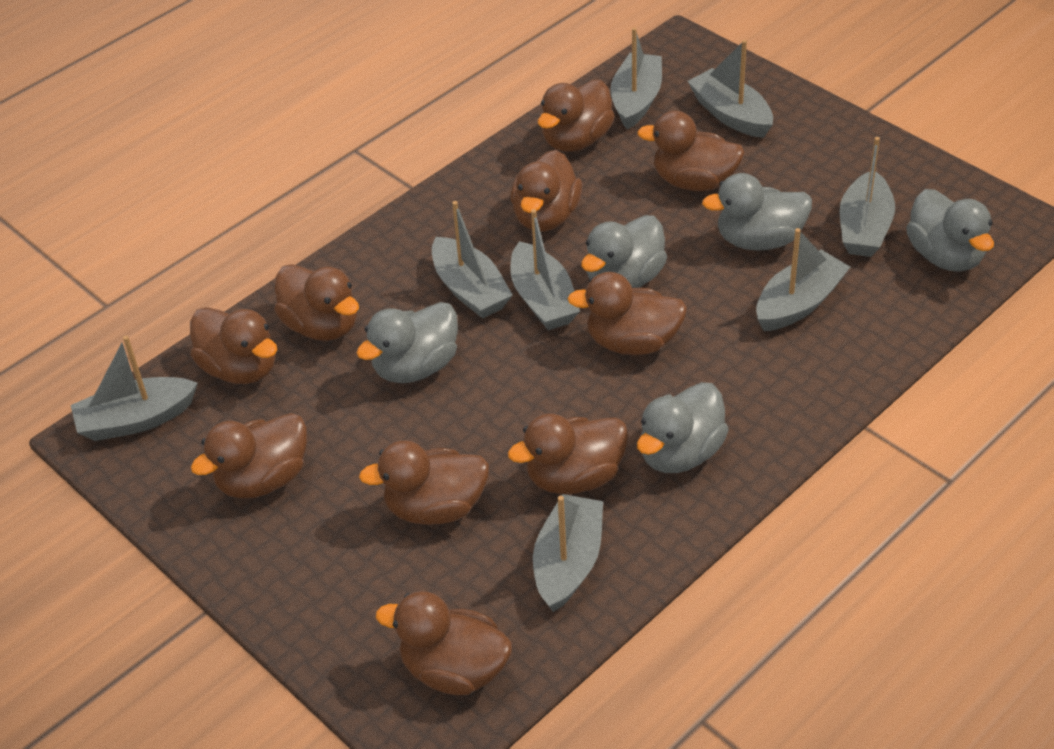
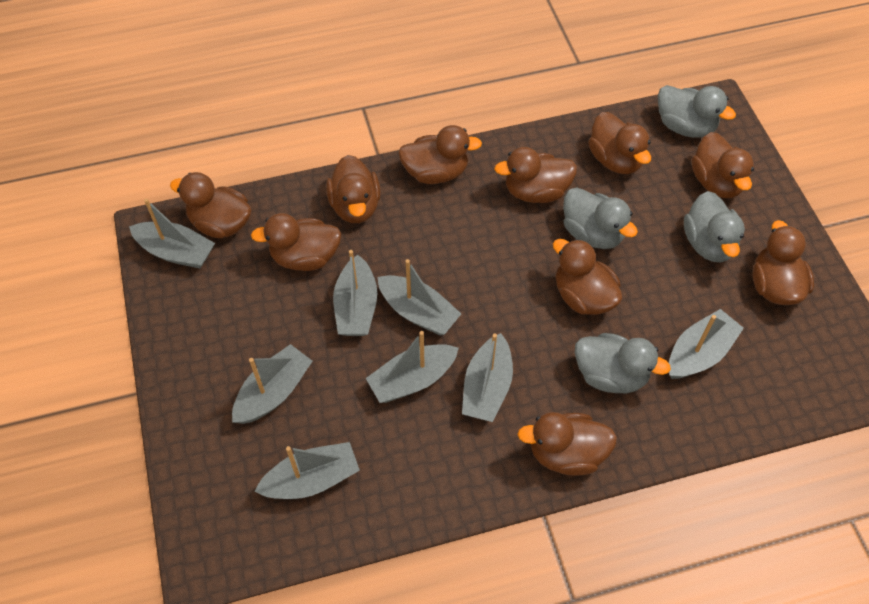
grey duck: [357,302,458,383] [581,215,667,288] [637,382,729,473] [702,173,812,251] [906,189,994,272] = 5 -> [563,187,638,249] [575,333,671,393] [658,85,736,138] [684,191,745,262] = 4

